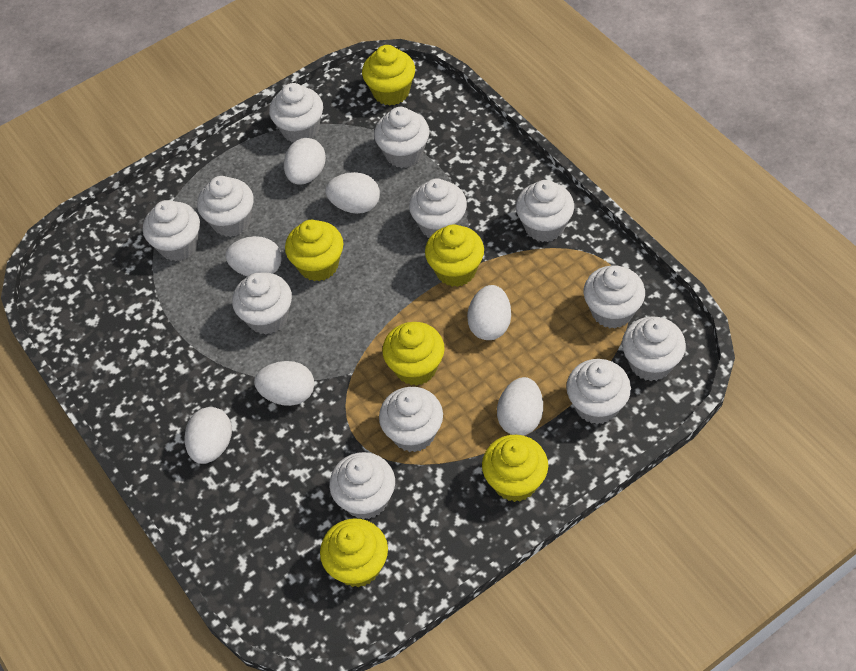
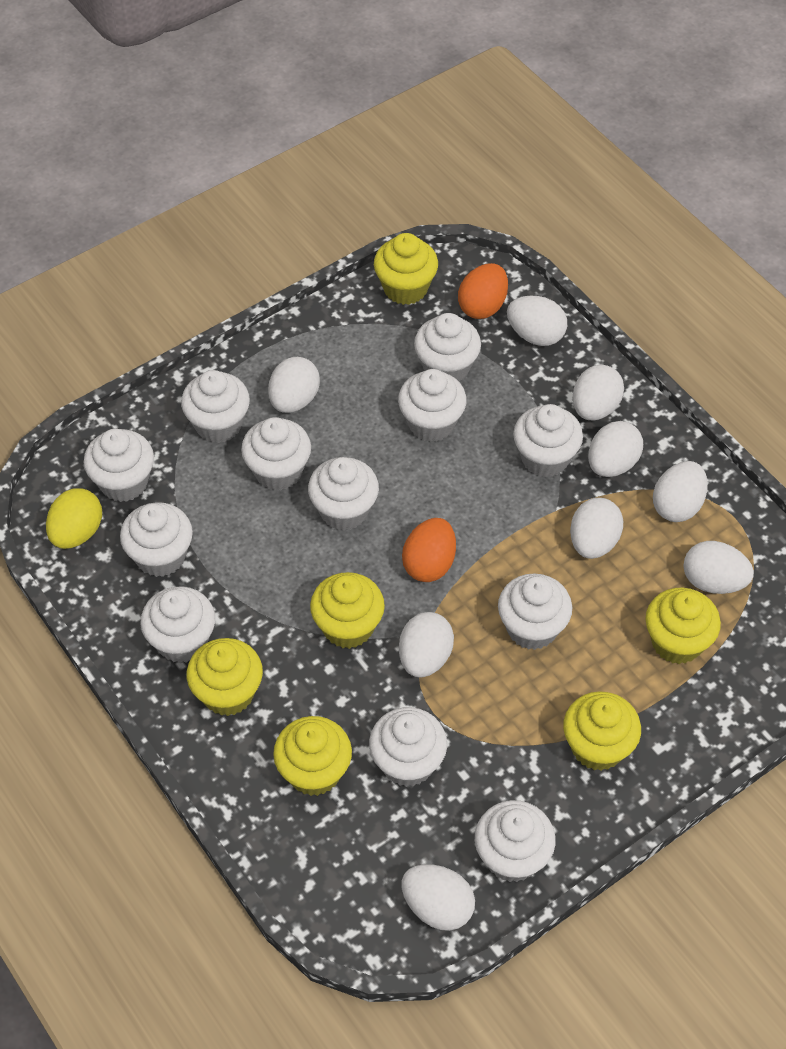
orange egg: none = 0 -> [402,518,456,582] [458,263,508,319] = 2
white egg: [184,407,232,464] [226,236,282,276] [254,361,314,406] [284,138,326,184] [326,172,380,214] [467,285,511,340] [497,377,543,436] = 7 -> [268,357,320,413] [399,612,454,678] [402,864,475,931] [507,295,567,346] [570,498,623,559] [573,365,624,421] [588,421,643,477] [653,461,708,522] [683,541,754,594] = 9
yellow egg: none = 0 -> [46,488,102,549] = 1

